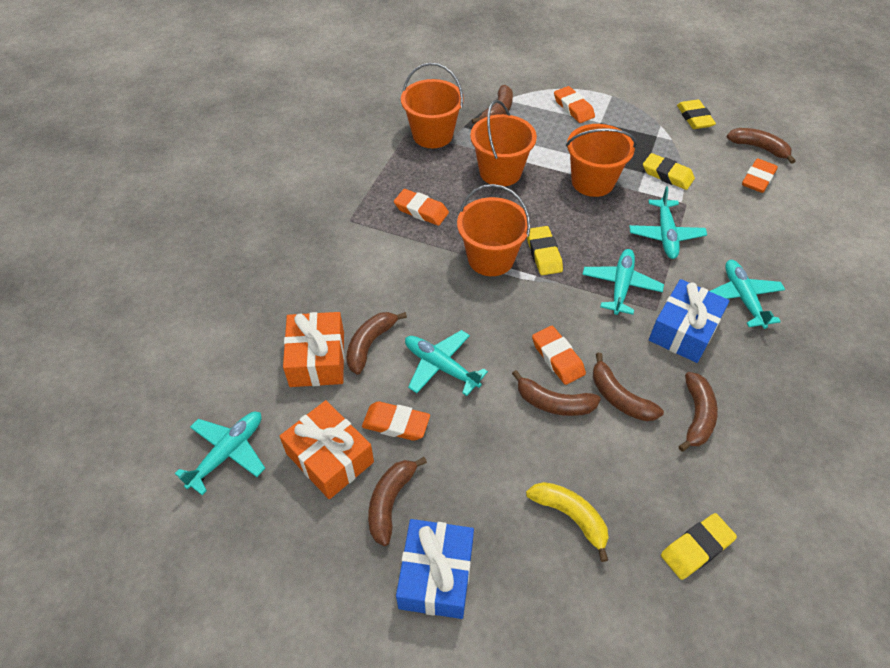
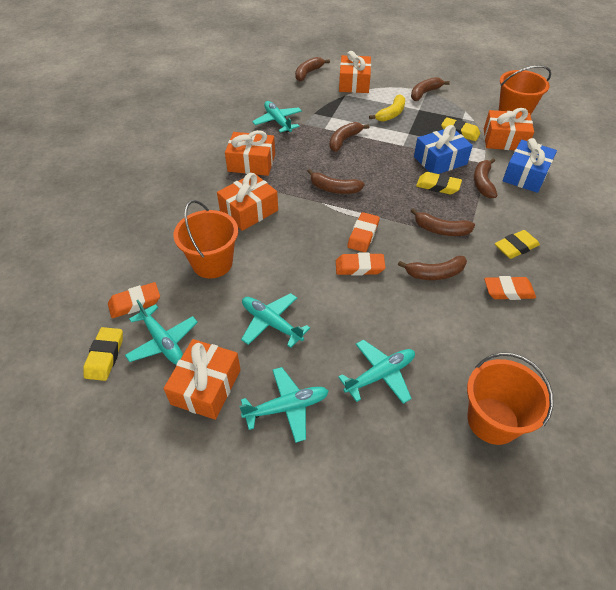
orange bucket: [401,63,464,148] [457,184,531,276] [470,100,537,186] [566,124,637,197] = 4 -> [173,200,238,278] [467,352,553,445] [499,65,551,115] = 3
orange eraser: [362,402,430,441] [394,189,449,226] [532,326,586,385] [554,86,595,123] [742,159,778,193] = 5 -> [108,282,160,318] [336,253,385,275] [347,212,380,252] [484,276,536,300] = 4
orange gift: [280,400,374,499] [283,312,344,387] = 2 -> [164,339,241,420] [217,173,278,231] [225,130,275,176] [339,51,371,93] [484,108,534,150] = 5

